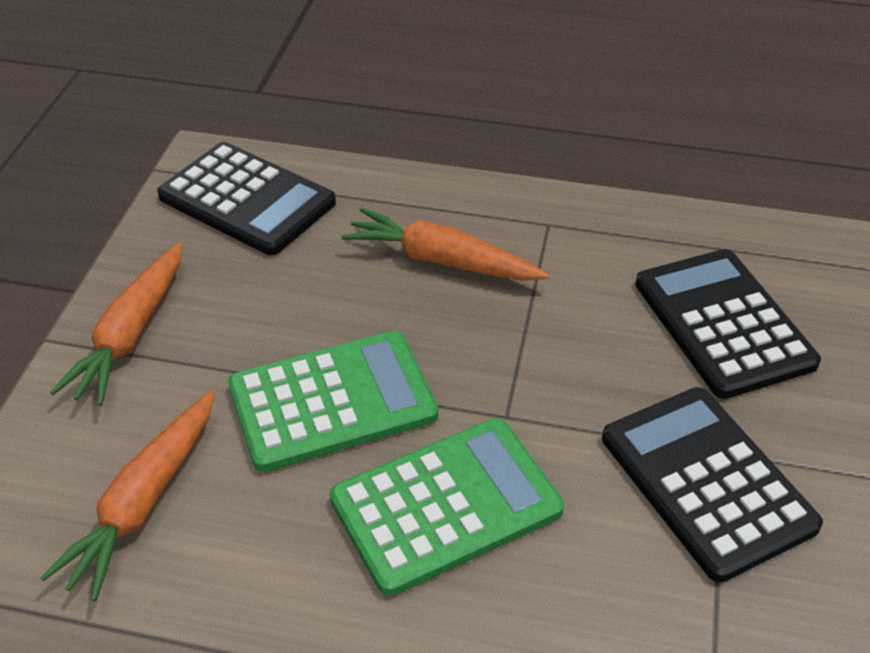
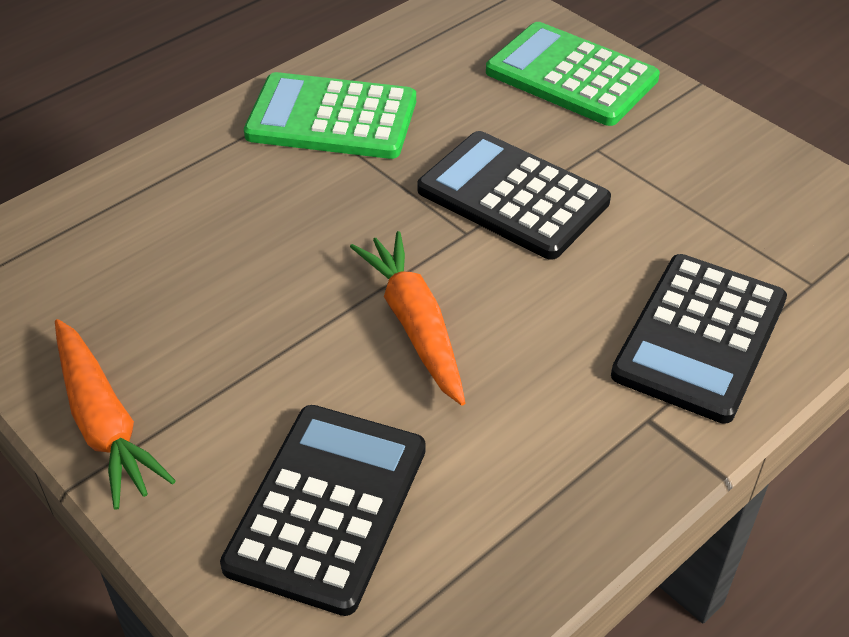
orange carrot: [40,391,215,601] [50,242,182,406] [342,208,550,281] = 3 -> [55,319,176,510] [350,231,465,406] = 2

